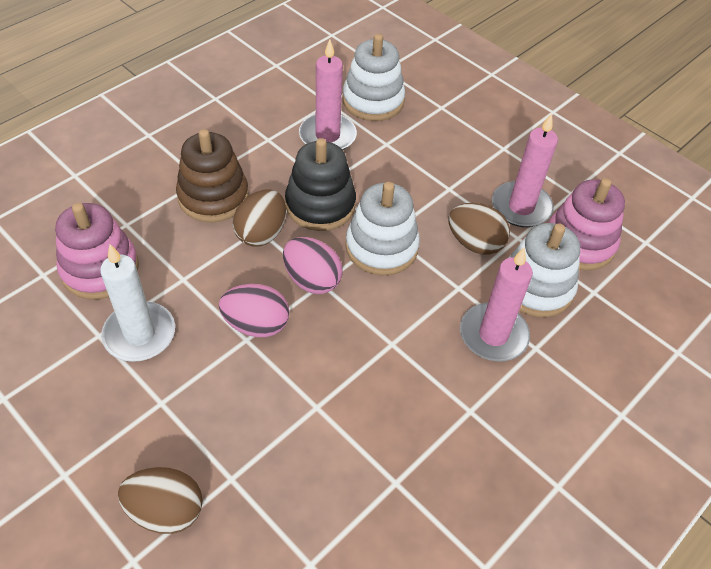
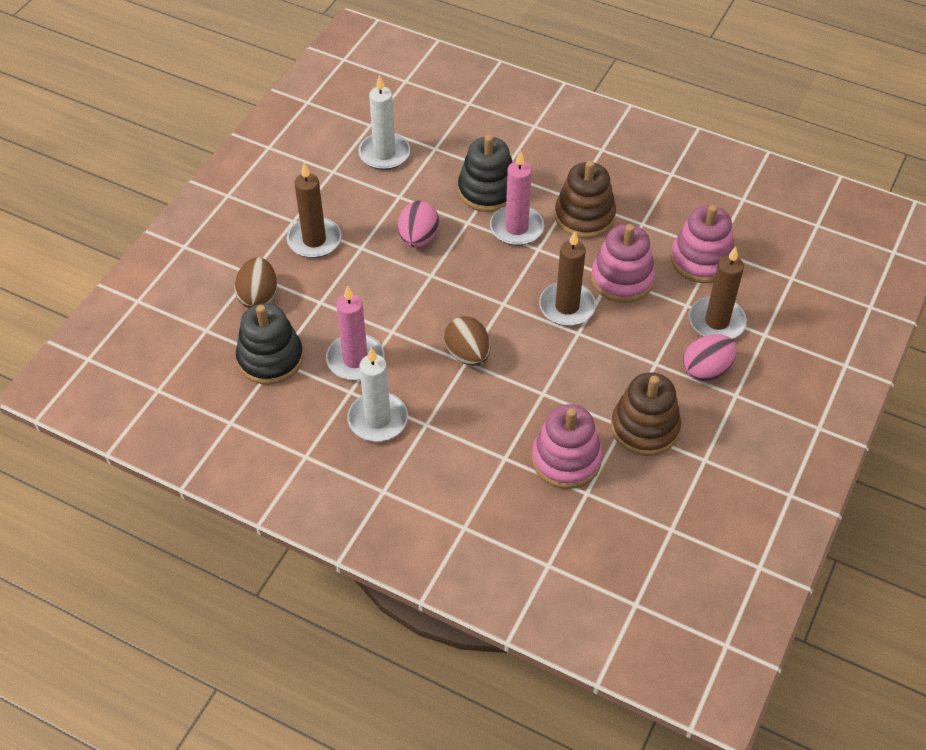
black stacking toy: [285,138,356,231] = 1 -> [236,303,304,385] [458,135,512,212] = 2
brown candle: none = 0 -> [287,163,341,258] [539,231,596,326] [689,246,747,339] = 3
brown egg: [118,467,203,534] [233,189,286,247] [448,203,510,255] = 3 -> [234,257,277,308] [444,316,491,366] = 2
brown stacking toy: [176,129,249,223] = 1 -> [554,161,616,239] [611,373,681,456] = 2
pink candle: [299,39,357,150] [460,247,533,362] [492,113,558,227] = 3 -> [326,285,385,380] [490,150,544,246] = 2
pink stacking toy: [55,203,139,299] [549,178,625,270] = 2 -> [532,404,602,489] [591,224,655,303] [671,205,734,283] = 3
white candle: [100,244,175,362] = 1 -> [347,347,408,442] [358,75,410,170] = 2
white stacking toy: [342,34,405,121] [345,182,420,276] [509,223,580,317] = 3 -> none = 0

